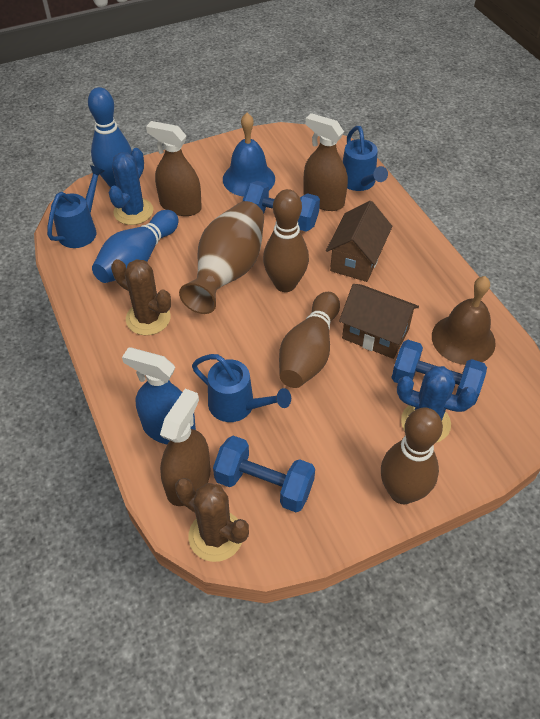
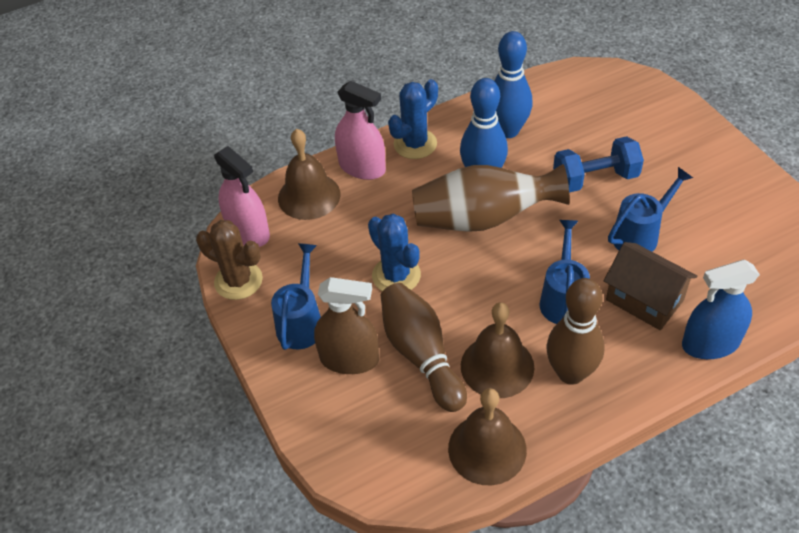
blue bell: [223,113,275,197] = 1 -> none = 0
blue dumbbell: [213,436,315,512] [243,181,320,231] [391,340,487,405] = 3 -> [553,136,644,193] = 1
brown bell: [432,276,496,365] = 1 -> [278,129,340,220] [448,388,527,486] [461,302,534,398] = 3
brown bowling pin: [263,189,309,292] [279,292,340,388] [381,408,443,504] = 3 -> [381,283,467,412] [546,278,605,385] = 2
brown cactus: [111,259,171,335] [175,478,249,562] = 2 -> [196,220,263,300] = 1
brown house: [326,201,392,282] [339,284,419,359] = 2 -> [604,242,697,330] = 1
brown spray bottle: [146,121,202,216] [160,389,211,506] [304,113,348,211] = 3 -> [314,277,379,374] = 1
pink spray bottle: none = 0 -> [214,146,270,247] [335,80,386,180] = 2

